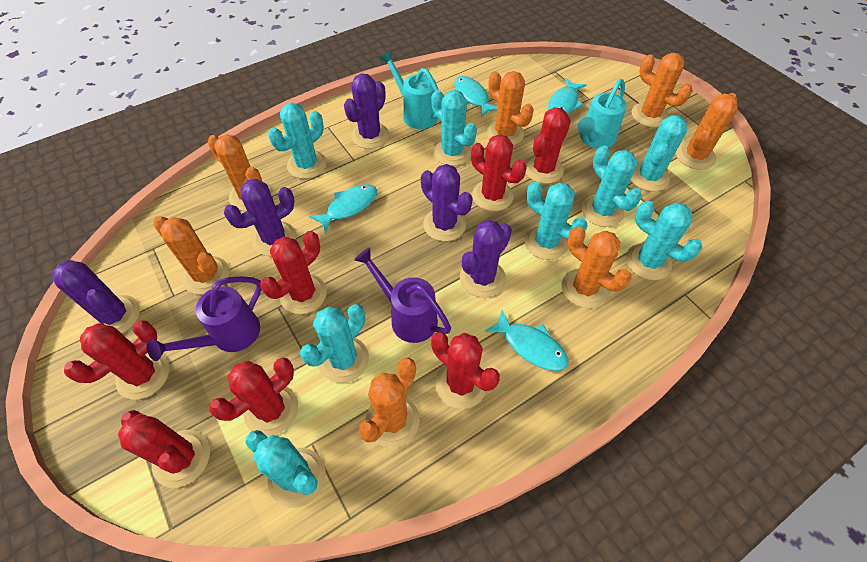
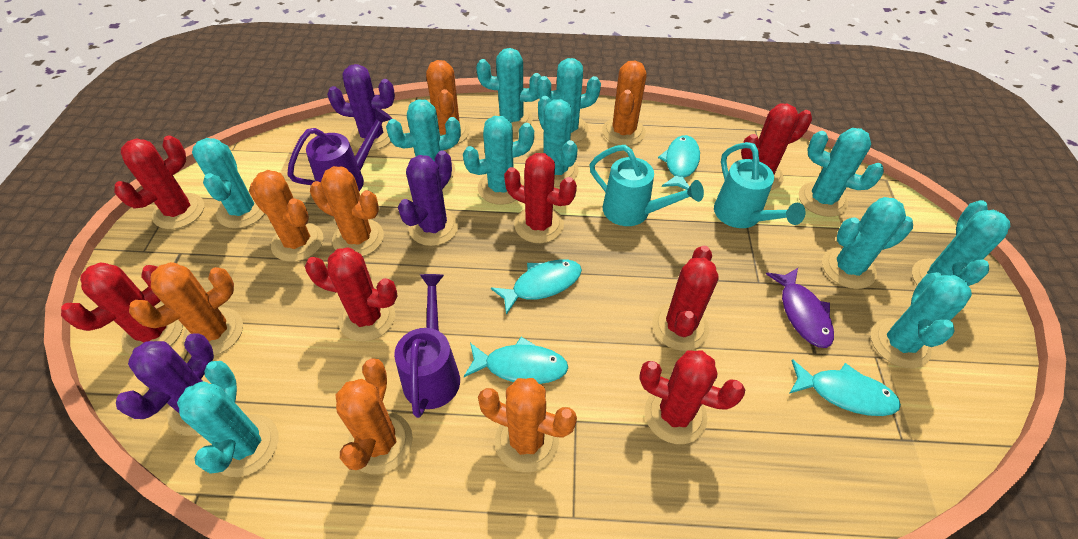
purple cactus: [52,260,140,334] [224,179,296,256] [344,73,389,149] [421,164,473,241] [460,220,512,297] = 5 -> [116,334,214,436] [327,64,395,151] [398,150,459,246] = 3
purple fish: none = 0 -> [766,268,834,348] = 1
turquoise cactus: [245,430,326,508] [268,103,327,179] [300,304,369,383] [431,90,477,166] [524,181,587,260] [582,145,642,227] [626,201,702,280] [631,115,687,191] = 8 -> [177,361,278,477] [192,138,265,228] [386,99,461,181] [463,116,534,205] [476,48,541,133] [537,58,601,143] [538,96,579,187] [799,128,884,217] [822,197,913,289] [871,272,972,368] [912,200,1010,286] = 11

